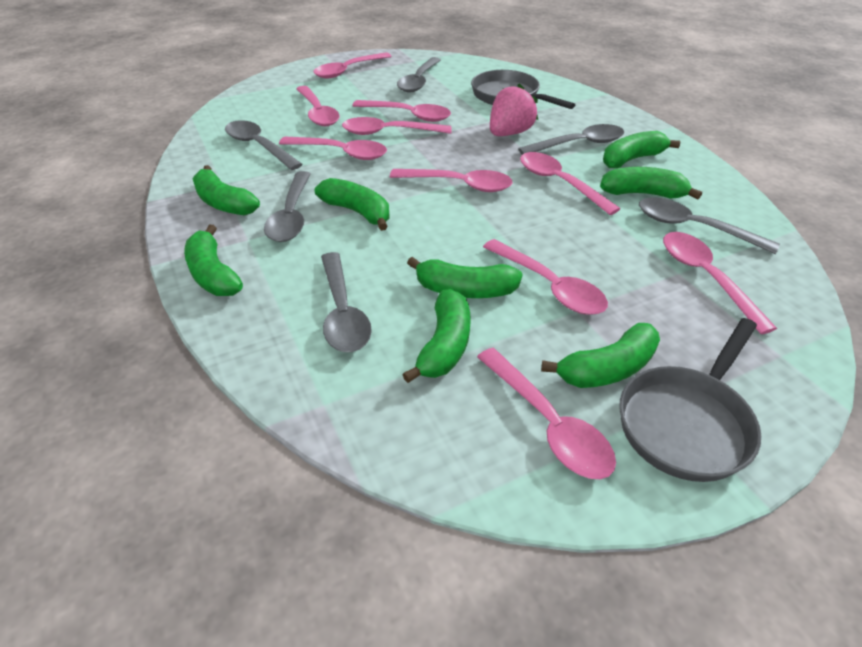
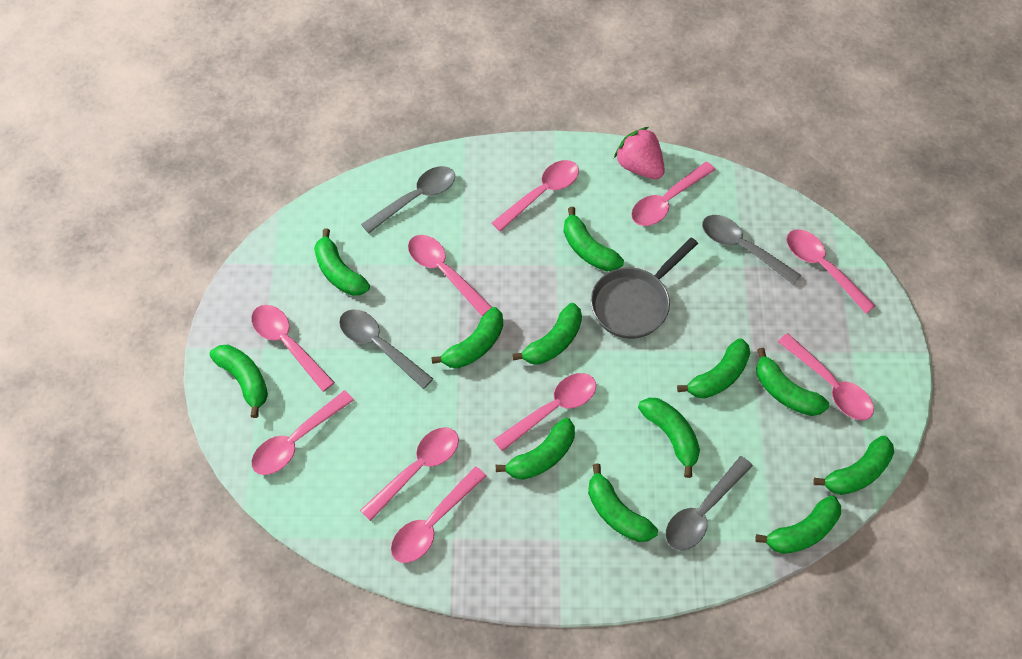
green banana: [184,225,243,296] [192,165,260,216] [315,178,389,231] [402,289,470,383] [407,257,523,298] [541,323,660,388] [600,167,702,200] [603,131,680,168] = 8 -> [210,345,268,418] [314,229,370,296] [431,307,503,368] [496,418,575,480] [512,303,582,365] [564,207,624,272] [588,463,658,542] [638,398,700,478] [677,338,750,399] [755,495,841,554] [756,348,829,416] [813,436,894,495] = 12
grey pan: [471,70,575,109] [619,318,761,482] = 2 -> [591,237,698,339] = 1
grey spoon: [225,120,302,170] [264,171,311,242] [321,252,372,352] [397,57,441,93] [518,124,624,155] [639,197,780,254] = 6 -> [339,309,433,389] [361,166,455,233] [665,456,753,550] [702,215,801,285] = 4

